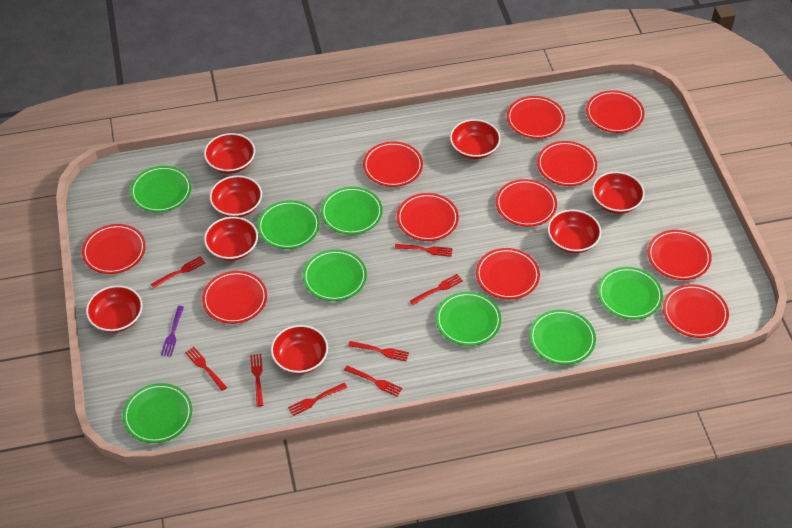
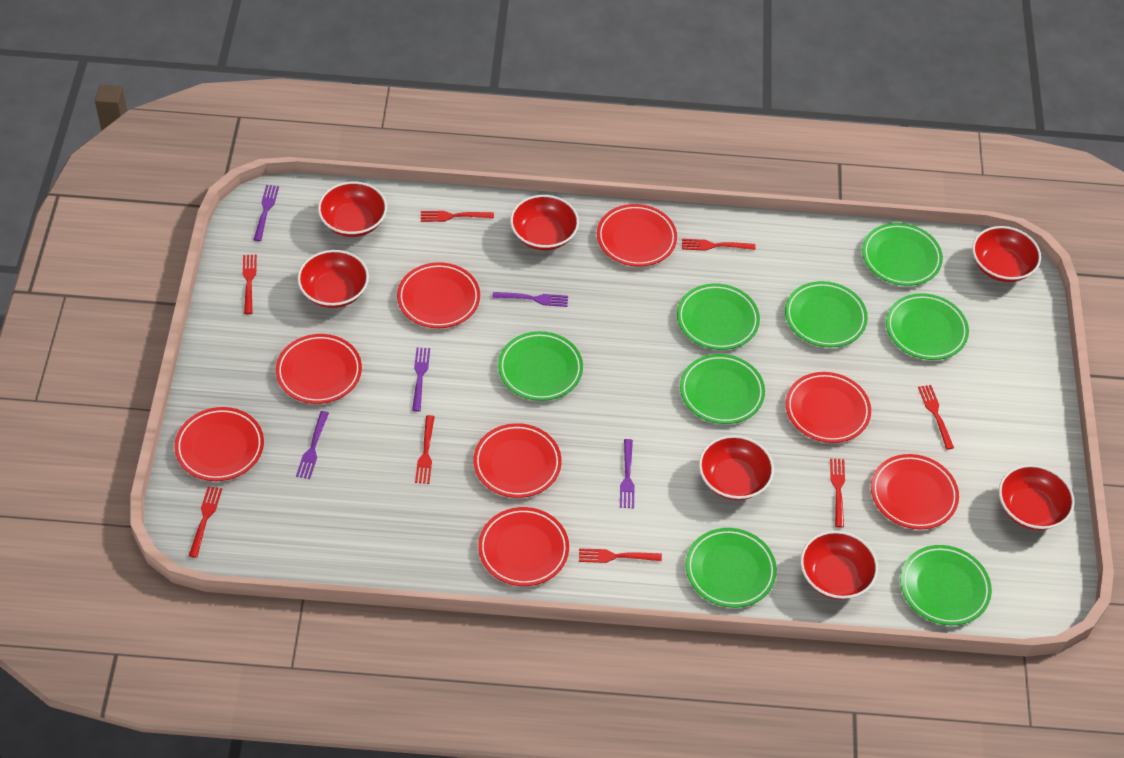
purple fork: [161,306,184,357] = 1 -> [254,185,279,241] [296,411,329,479] [412,347,430,412] [492,292,568,307] [620,439,635,508] = 5
red bowl: [86,285,143,333] [204,133,255,174] [204,217,258,261] [210,175,262,217] [271,325,328,374] [450,119,501,159] [548,210,601,253] [592,172,645,214] = 8 -> [297,250,369,308] [318,181,387,237] [510,195,579,250] [699,435,774,500] [800,531,878,600] [972,226,1041,282] [999,464,1075,530] = 7
red plate: [82,224,146,274] [202,271,267,324] [363,142,423,187] [397,193,459,241] [476,248,540,299] [496,179,557,227] [507,96,565,139] [537,141,597,186] [586,90,644,133] [648,230,712,280] [663,284,729,338] = 11 -> [175,407,264,481] [276,334,362,404] [397,262,480,328] [473,423,562,498] [478,507,569,586] [597,204,677,267] [786,372,871,443] [871,454,959,530] = 8

